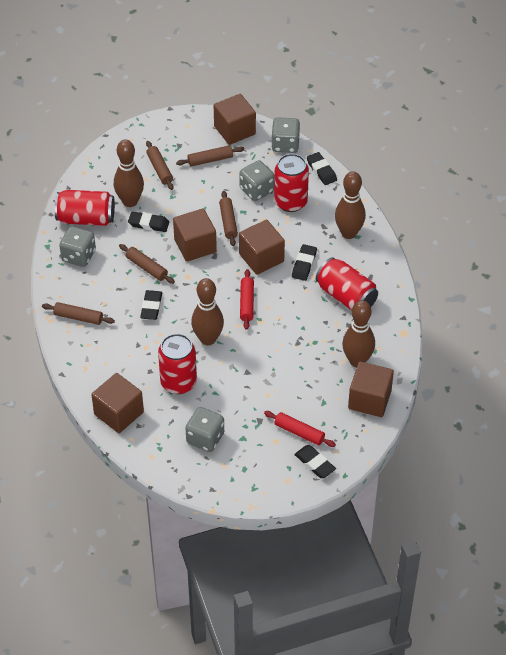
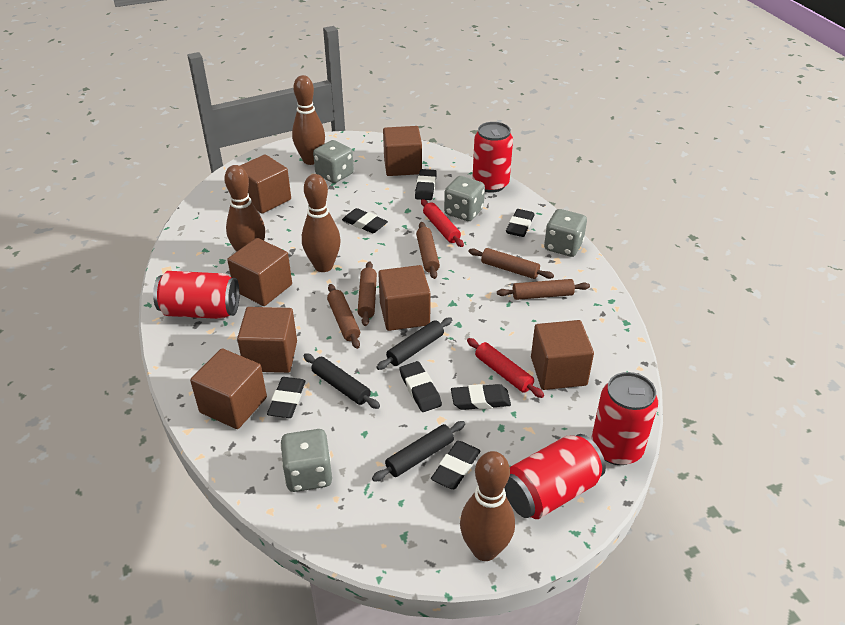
black eraser: [128,211,169,232] [140,290,162,320] [292,244,317,281] [294,445,336,478] [307,152,337,185] = 5 -> [267,377,306,418] [342,208,388,233] [399,361,442,412] [415,169,437,200] [431,441,480,489] [451,384,511,410] [506,209,535,237] = 7
black rolling pin: none = 0 -> [303,353,380,409] [372,421,465,482] [376,317,452,370] = 3
brown cube: [91,373,144,433] [173,208,217,262] [214,94,256,145] [239,220,285,275] [348,361,394,417] = 5 -> [190,349,267,429] [227,238,292,306] [237,307,297,373] [240,154,291,213] [378,265,431,331] [383,126,422,176] [531,320,594,390] = 7

